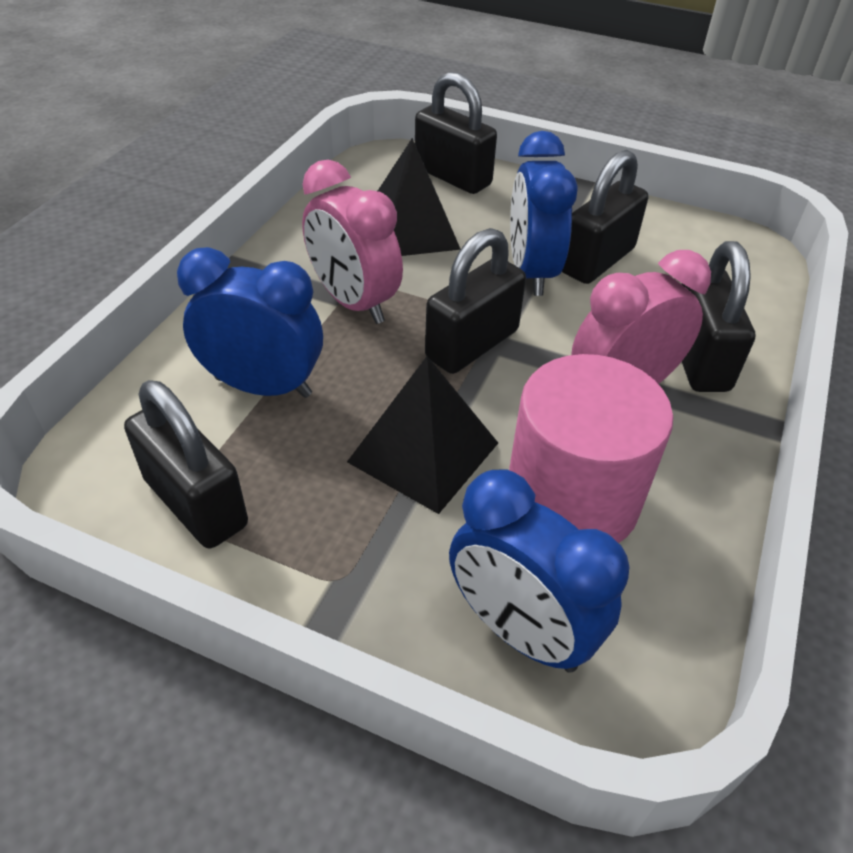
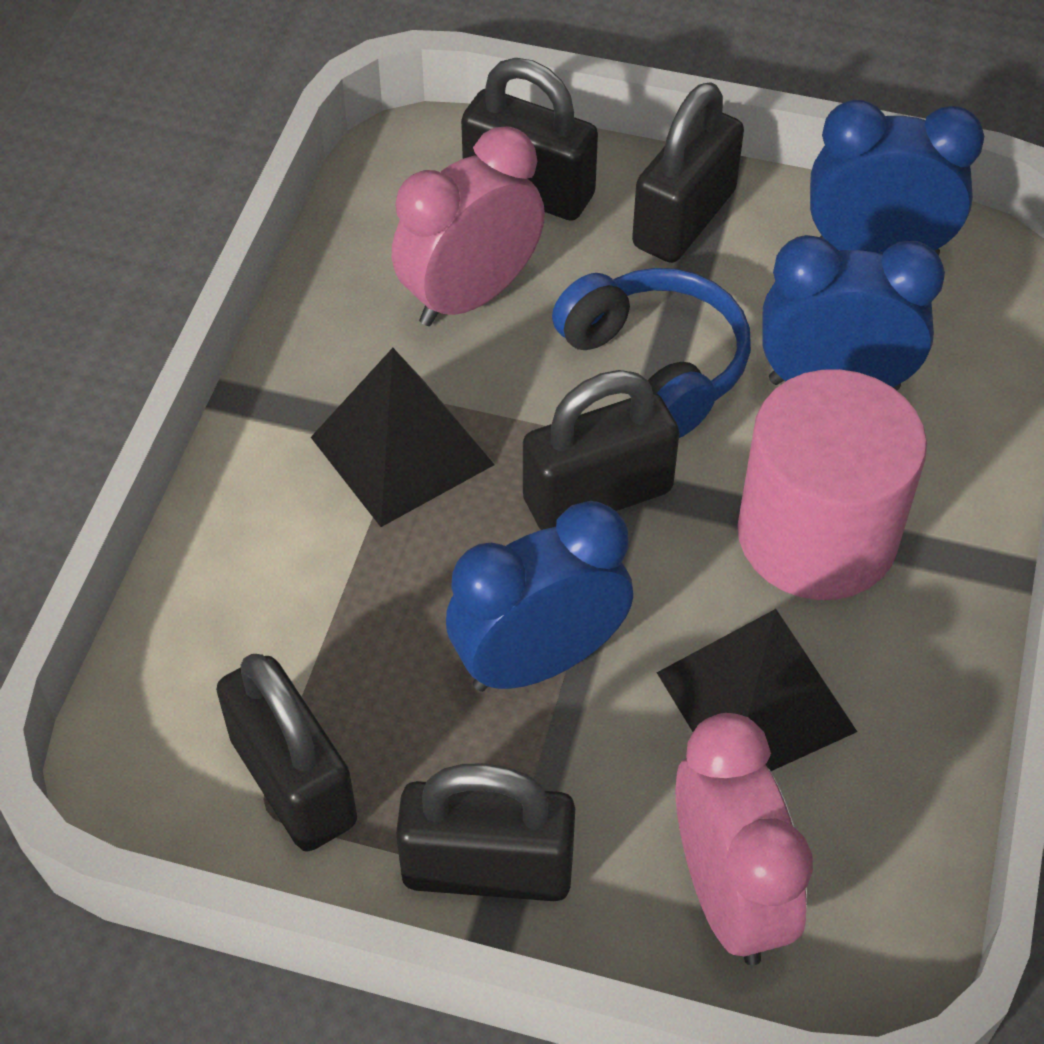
blue headphones: none = 0 -> [552,268,751,438] = 1

